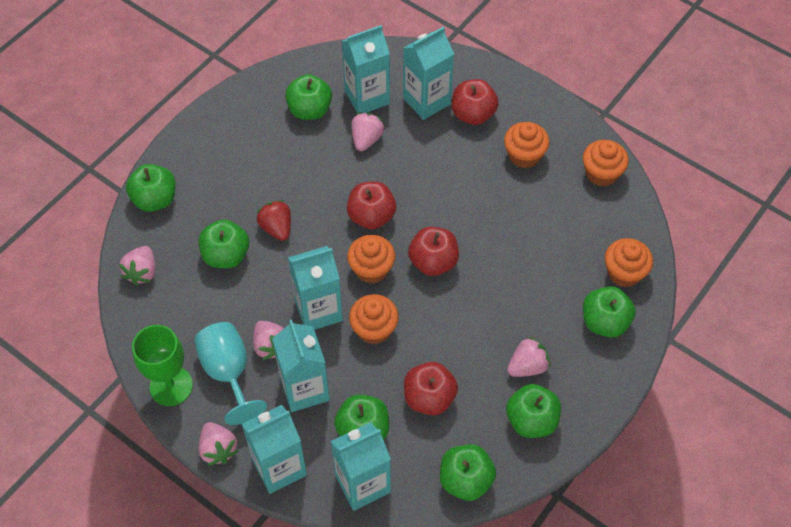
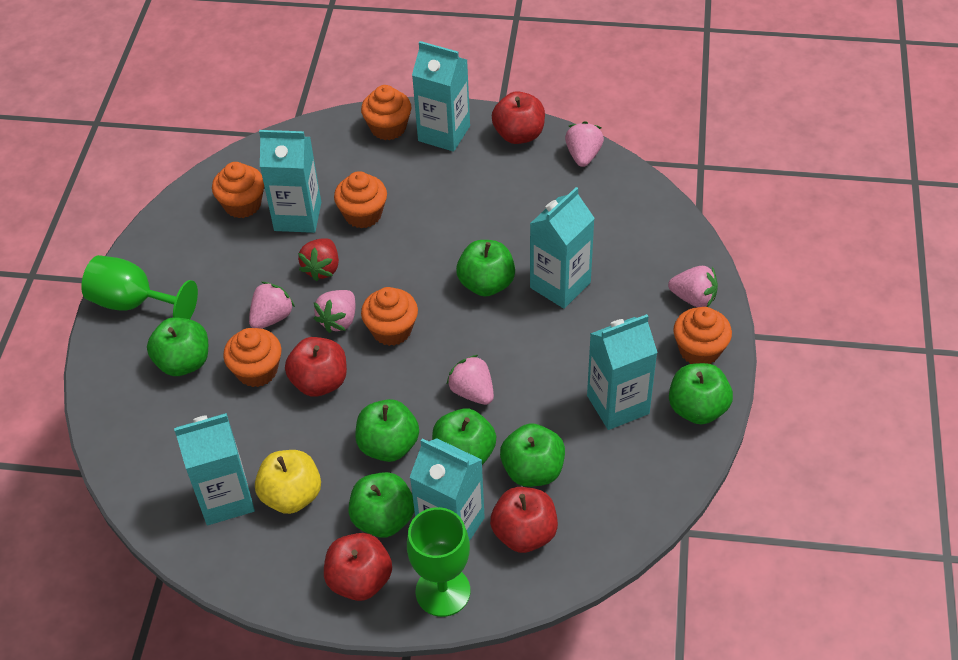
green goblet: [132,325,193,406] = 1 -> [81,255,198,319] [407,507,470,617] = 2
orange cupcake: [347,235,395,283] [349,294,399,344] [504,122,549,168] [583,140,629,186] [605,238,653,287] = 5 -> [212,162,264,218] [223,328,282,387] [334,171,387,228] [361,85,411,140] [361,287,418,346] [673,307,732,364] = 6
turquoise goblet: [194,322,267,425] = 1 -> none = 0
yellow apple: none = 0 -> [255,450,321,514] = 1

